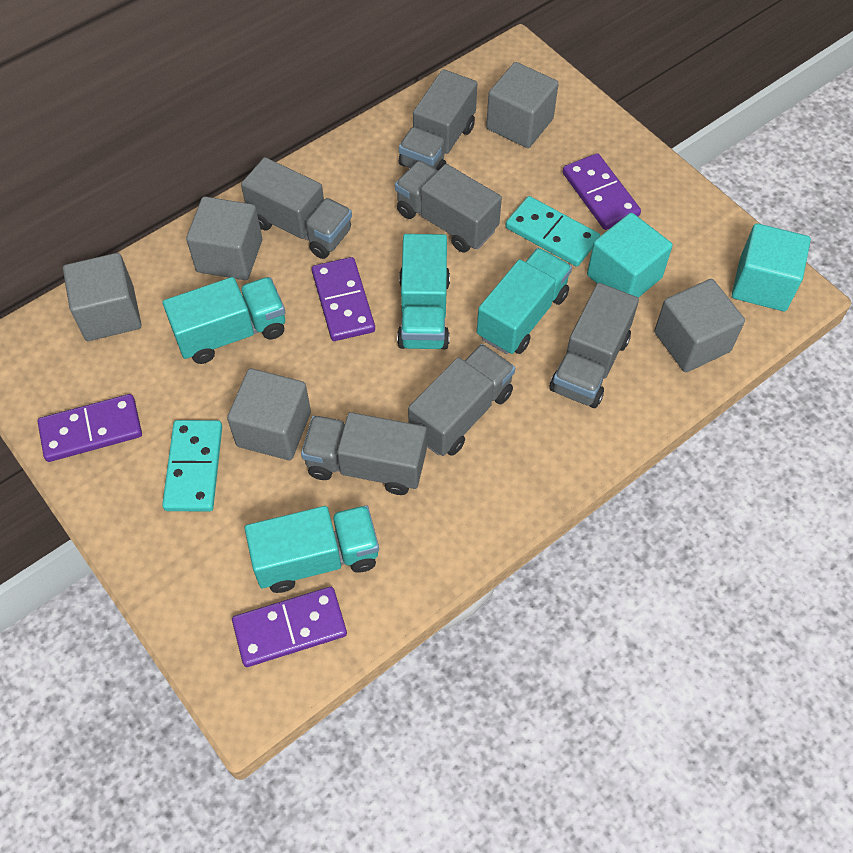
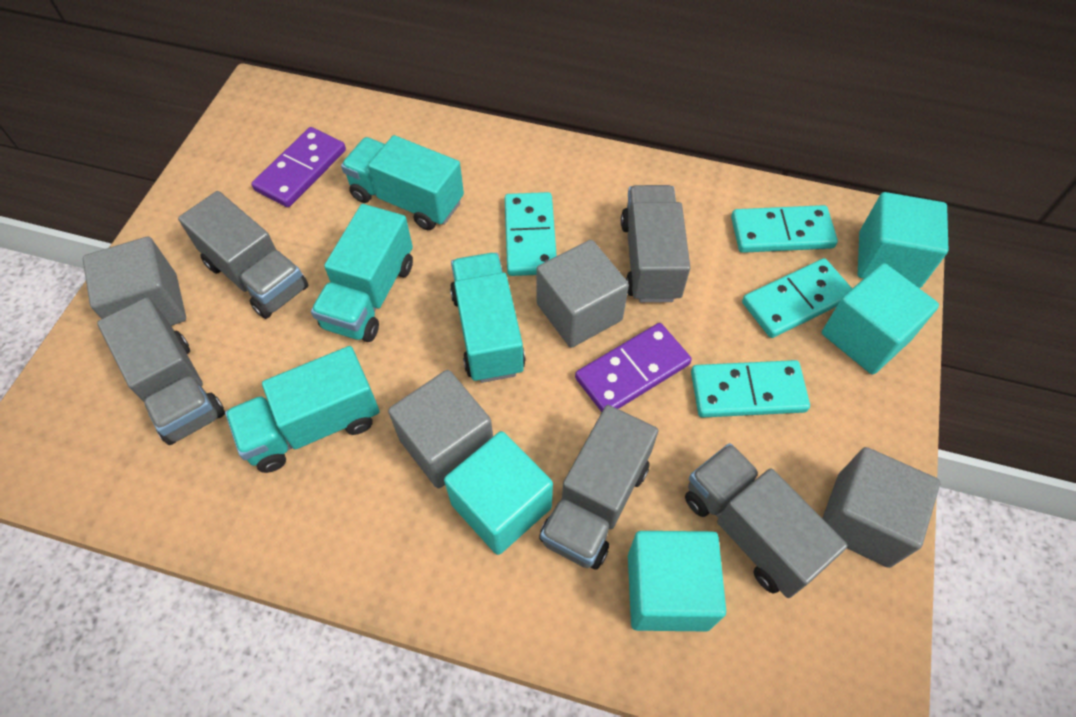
grey cube: [63,253,142,341] [186,196,262,280] [227,368,311,460] [486,62,559,148] [654,279,745,372] = 5 -> [83,237,186,326] [388,370,493,488] [537,240,629,348] [822,447,940,568] = 4
grey truck: [241,157,352,259] [301,412,427,495] [395,160,502,253] [399,69,477,170] [408,344,515,456] [549,283,639,408] = 6 -> [97,297,225,445] [178,191,308,319] [539,405,658,570] [621,185,690,302] [685,443,848,598] = 5
purple domino: [38,394,142,462] [232,587,347,667] [312,257,375,341] [563,153,641,230] = 4 -> [251,127,346,207] [575,323,692,412] = 2
turquoise cube: [587,213,673,298] [732,223,811,311] = 2 -> [444,431,553,555] [628,531,726,631] [822,263,939,374] [858,192,948,288] = 4
turquoise domino: [162,420,222,511] [506,196,600,267] = 2 -> [505,192,557,276] [691,360,810,418] [731,205,838,253] [742,258,852,338] = 4

